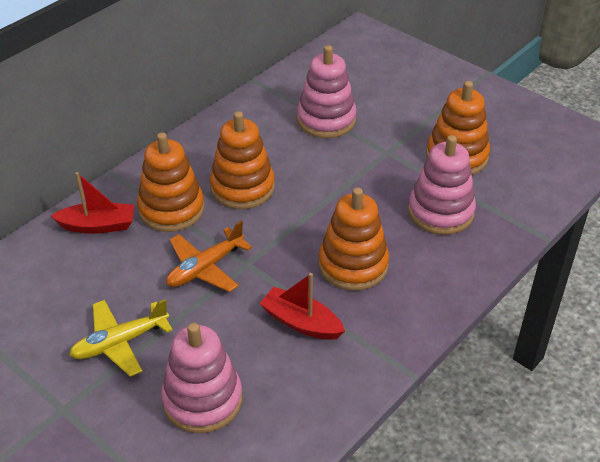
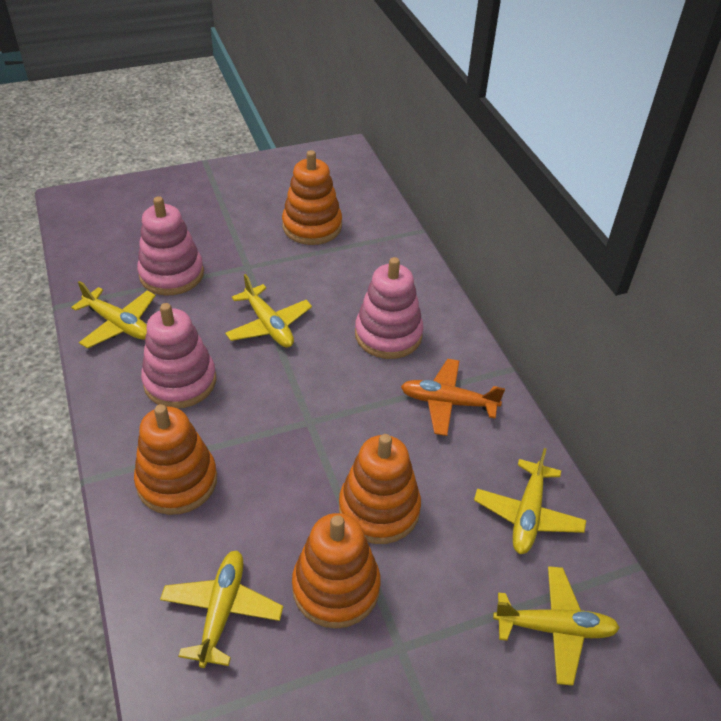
red boat: [51,172,134,234] [259,273,345,340] = 2 -> none = 0
yellow plane: [69,299,173,377] = 1 -> [71,281,156,348] [160,550,283,668] [225,274,312,348] [474,448,586,554] [493,566,620,686] = 5

